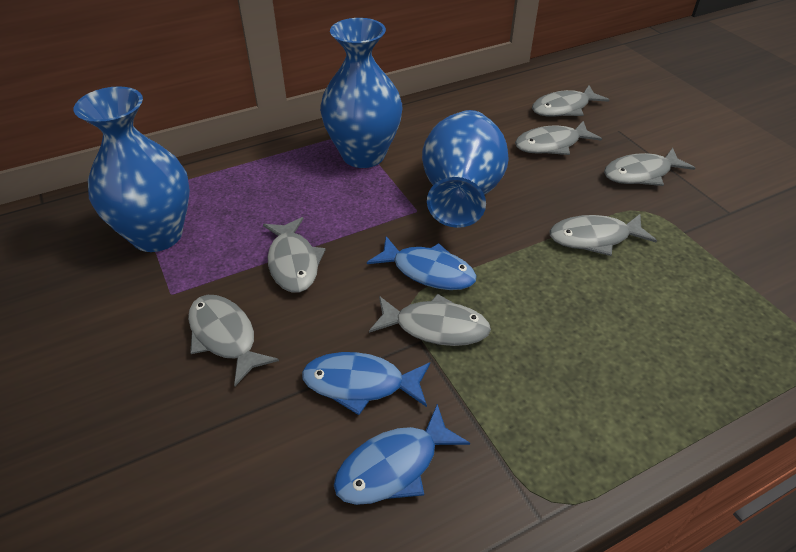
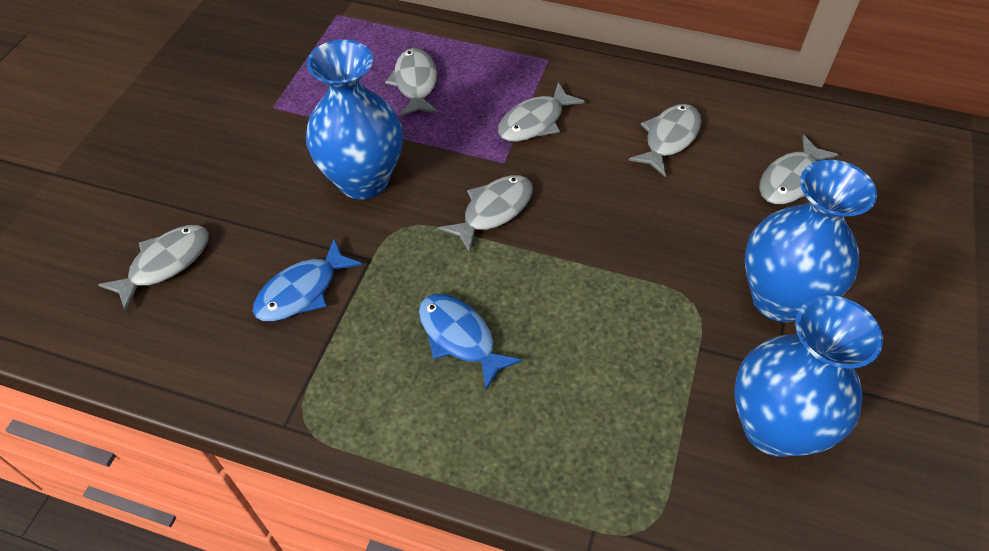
blue fish: [302,352,430,415] [334,404,470,505] [367,236,477,290] = 3 -> [253,239,363,321] [419,294,523,390] = 2
grey fish: [188,295,279,386] [263,217,326,293] [369,294,491,346] [515,121,602,155] [532,85,609,117] [550,214,657,256] [604,148,695,186] = 7 -> [98,225,209,312] [385,48,438,117] [438,175,533,253] [498,82,586,142] [629,104,701,177] [759,135,839,204] = 6

